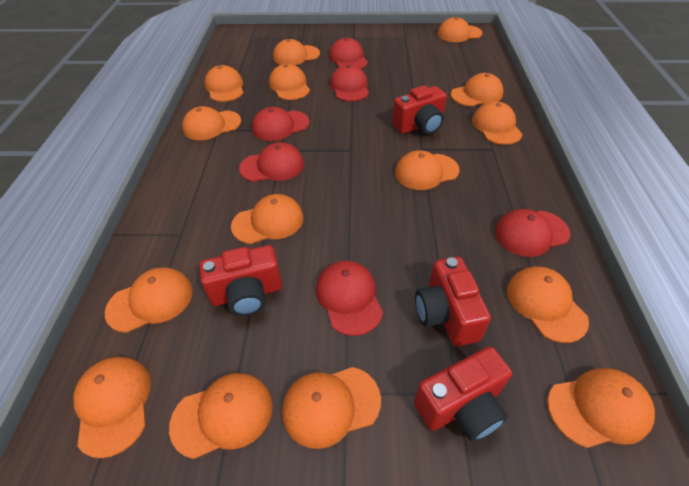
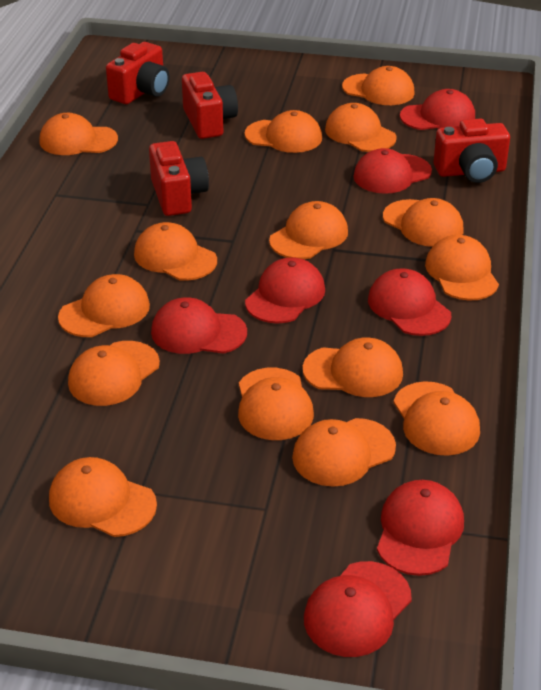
red cap: [239,142,304,182] [252,107,309,141] [316,261,383,336] [329,38,368,69] [330,64,369,101] [495,209,570,257] = 6 -> [151,297,247,354] [245,257,325,324] [304,561,412,657] [353,148,432,194] [368,268,451,336] [377,480,464,576] [400,89,475,130] = 7

